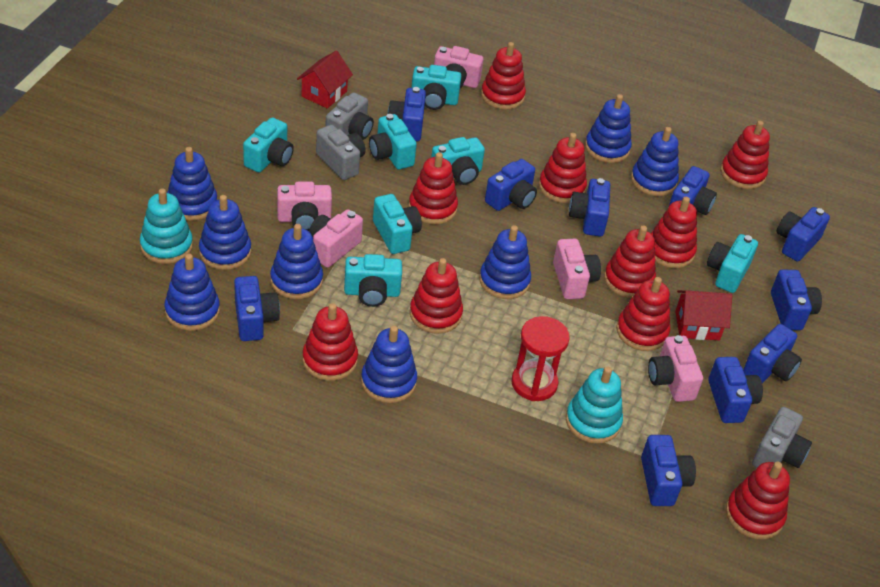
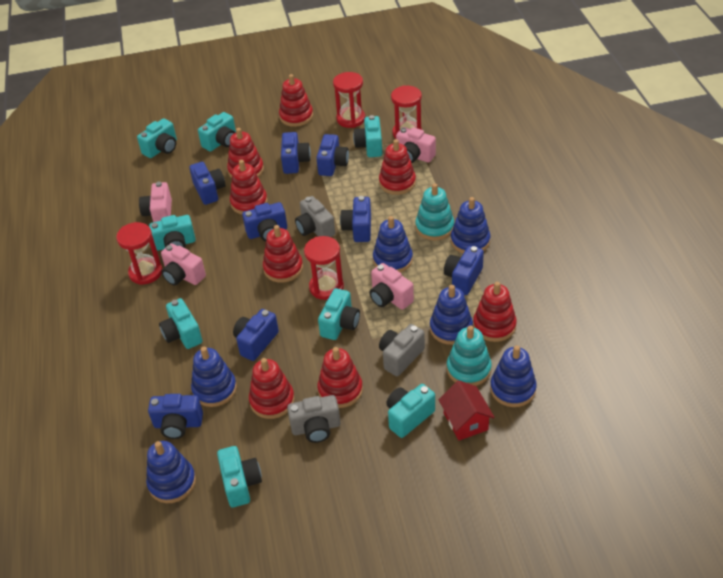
blue camera: [234,276,280,341] [387,87,426,141] [485,159,537,211] [569,178,610,237] [641,435,696,506] [669,166,717,215] [708,357,763,423] [743,324,802,383] [771,269,822,330] [776,207,830,262] = 10 -> [148,394,203,439] [189,162,226,205] [233,309,279,361] [242,202,287,241] [281,132,311,174] [316,134,349,176] [340,196,371,242] [444,246,484,295] = 8
blue stacking toy: [164,254,220,331] [167,147,217,221] [199,195,251,270] [270,224,323,299] [361,326,417,403] [479,225,531,299] [585,94,632,163] [631,127,679,196] = 8 -> [146,441,196,503] [191,347,237,407] [373,216,413,273] [430,285,473,345] [451,197,490,253] [490,345,537,407] = 6
pink camera: [277,182,332,231] [309,209,363,268] [434,46,483,88] [553,239,601,299] [648,335,703,402] = 5 -> [139,182,172,222] [161,243,206,286] [370,263,414,310] [396,127,436,163] = 4
red hourglass: [511,316,570,401] = 1 -> [116,222,162,285] [304,236,344,300] [333,72,365,128] [391,85,422,139] = 4
red house: [297,51,353,108] [675,290,732,340] = 2 -> [439,380,495,441] = 1
red stacking toy: [303,303,358,381] [409,152,458,224] [410,258,463,334] [481,42,526,110] [539,133,587,203] [604,225,656,298] [616,277,670,351] [651,197,697,268] [720,121,770,189] [726,462,790,540] = 10 -> [227,128,264,178] [230,160,268,214] [249,358,295,419] [263,225,303,283] [279,74,313,127] [318,347,363,408] [379,139,416,195] [473,282,517,342] = 8
turquoise camera: [243,117,294,172] [344,254,402,307] [369,114,417,170] [373,194,422,254] [411,65,461,110] [431,137,485,185] [707,234,758,293] = 7 -> [137,118,177,158] [149,215,196,251] [159,298,202,349] [198,112,236,151] [217,446,262,507] [318,288,360,340] [353,115,382,157] [386,384,435,438] = 8

